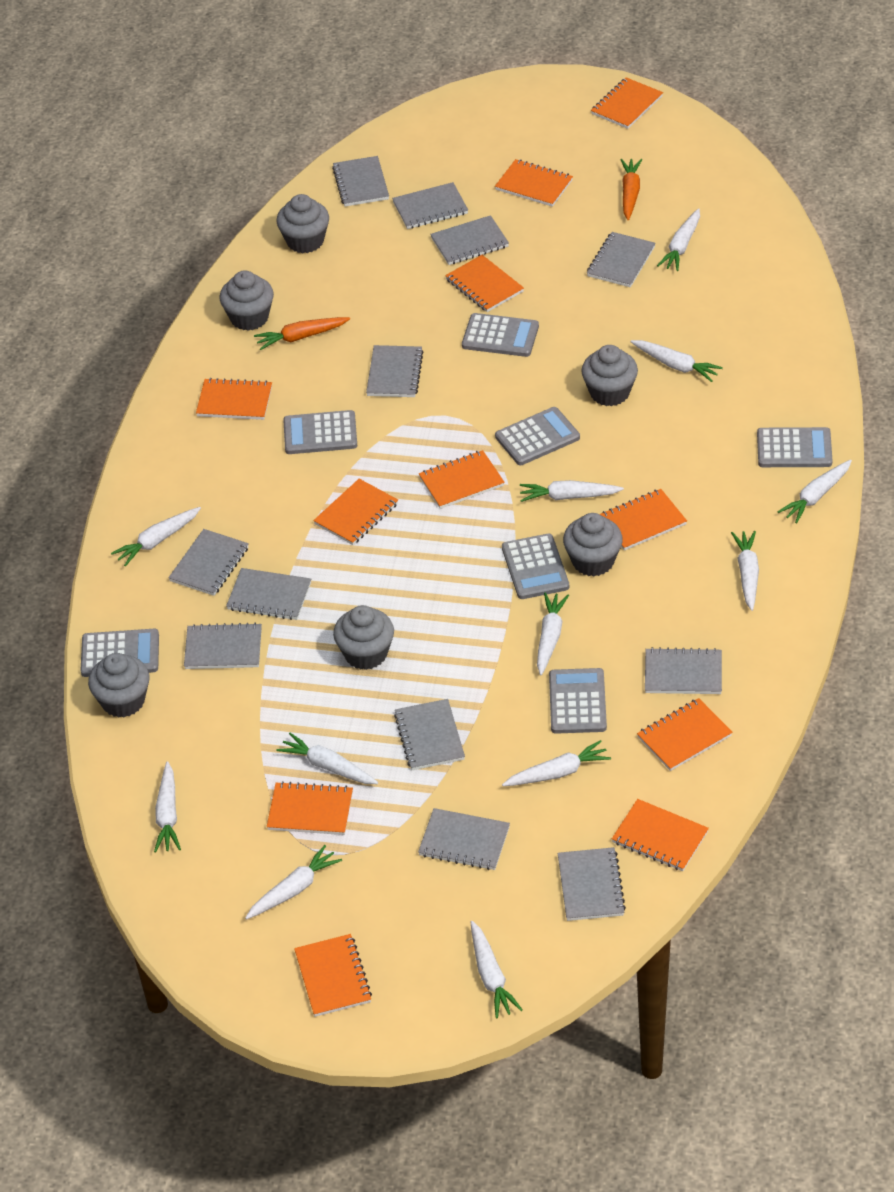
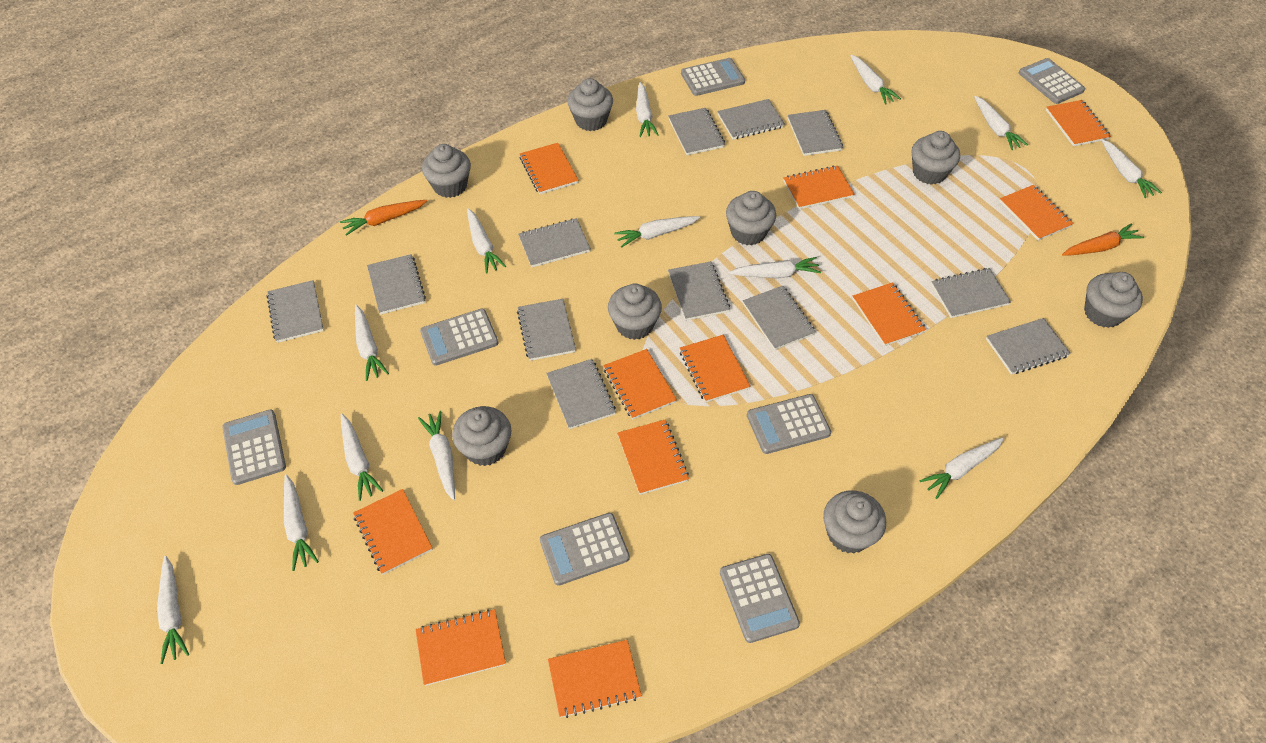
grey cupcake: [88,653,150,718] [220,270,274,331] [277,194,329,253] [333,605,394,670] [563,513,623,577] [581,345,638,406] = 6 -> [422,144,471,198] [452,406,512,466] [567,78,613,131] [608,283,662,340] [726,191,776,246] [823,490,886,554] [911,131,960,185] [1084,272,1143,328] = 8
white carrot: [111,507,201,567] [154,761,181,853] [245,845,342,920] [277,733,378,784] [470,921,523,1019] [502,740,611,786] [520,480,624,502] [537,592,569,675] [631,340,723,382] [657,208,700,271] [731,531,759,611] [778,460,852,523] = 12 -> [157,556,189,664] [284,474,319,571] [341,414,383,501] [355,305,389,381] [418,411,455,500] [467,208,506,273] [614,216,700,248] [636,82,659,137] [729,257,821,278] [850,55,901,104] [919,437,1004,499] [974,96,1028,150] [1102,139,1162,198] = 13

